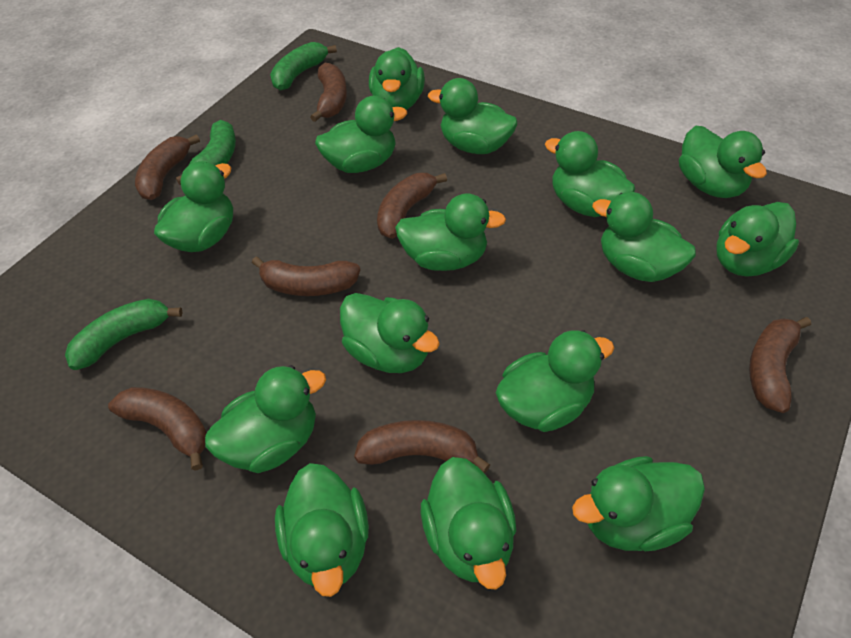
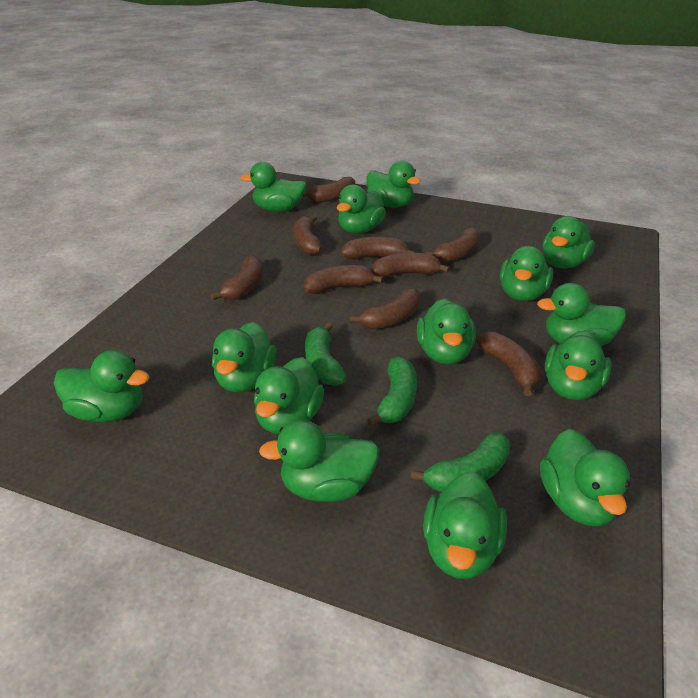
brown banana: [108,387,207,471] [135,134,200,200] [252,256,360,296] [310,63,347,122] [354,420,490,473] [377,173,447,239] [749,317,811,413] = 7 -> [211,255,263,300] [293,215,322,255] [302,177,355,203] [304,265,383,294] [341,237,416,260] [349,288,421,329] [372,253,450,278] [425,227,480,263] [476,332,541,396] = 9
green duck: [154,161,233,252] [205,365,326,473] [275,463,369,597] [315,96,407,173] [340,293,440,373] [369,47,425,110] [395,193,506,271] [421,457,516,589] [428,78,518,154] [496,330,614,432] [545,131,635,217] [572,456,705,551] [592,192,696,282] [679,126,767,198] [716,202,799,277] = 15 -> [54,350,149,422] [212,322,276,393] [240,162,306,212] [254,357,324,434] [259,420,379,502] [337,184,386,234] [367,161,421,208] [417,298,476,365] [423,471,507,579] [500,246,553,301] [537,283,626,346] [540,429,630,526] [543,216,595,269] [545,330,612,400] = 14

